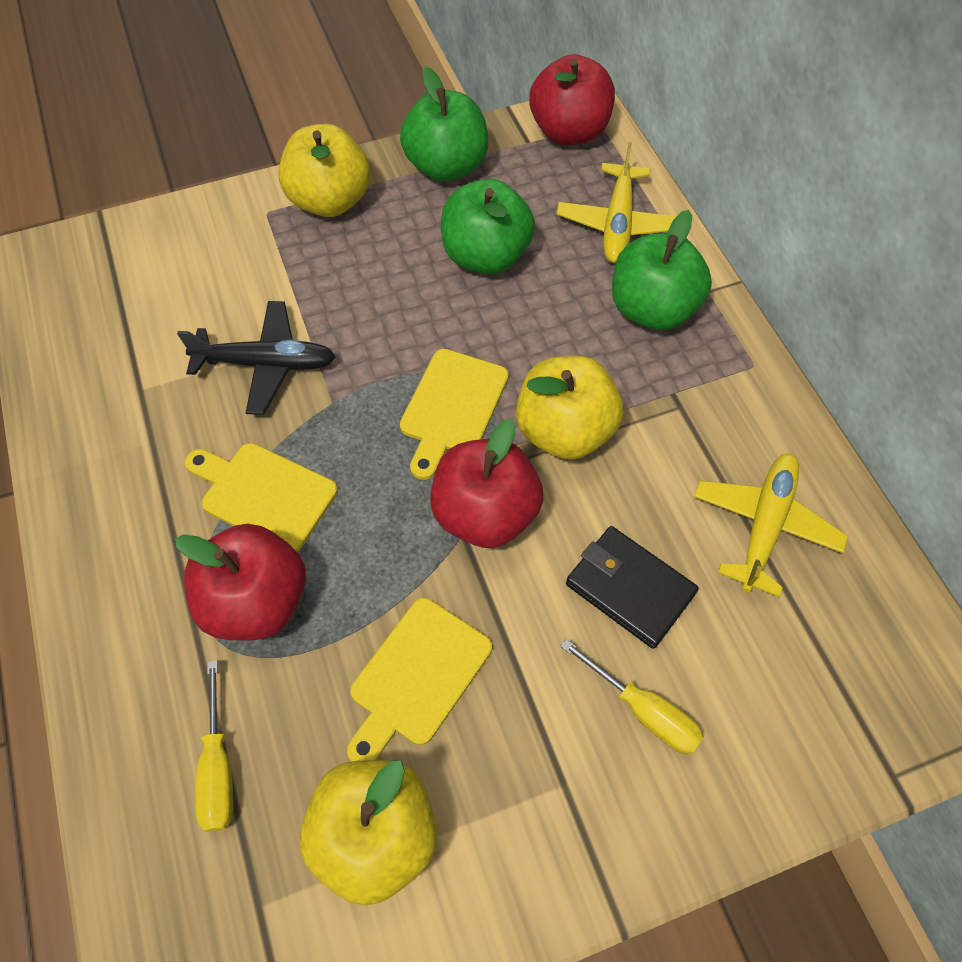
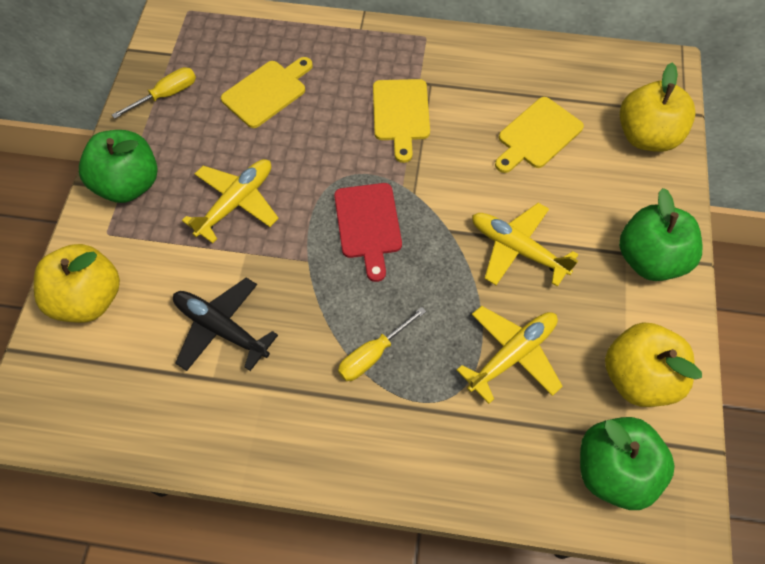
black wallet: [566,526,699,649] = 1 -> none = 0
red apple: [175,523,306,640] [430,418,544,548] [529,54,615,145] = 3 -> none = 0
red cutting board: none = 0 -> [334,183,402,282] = 1
yellow plane: [557,142,677,263] [694,453,848,597] = 2 -> [182,159,279,243] [457,306,563,404] [472,203,579,287] = 3

